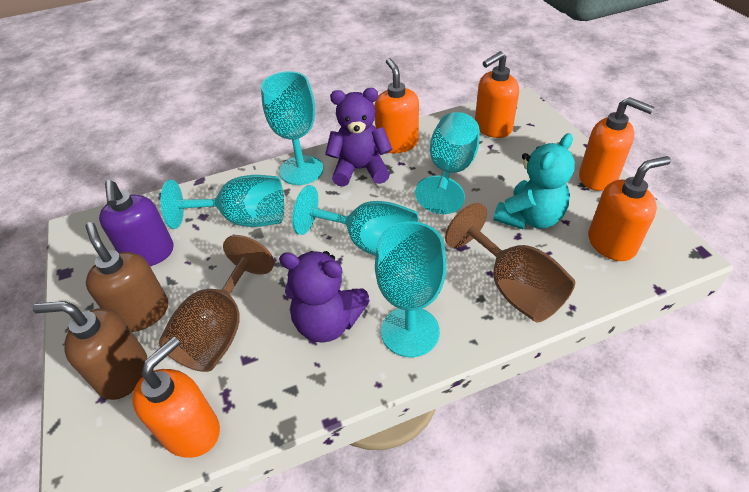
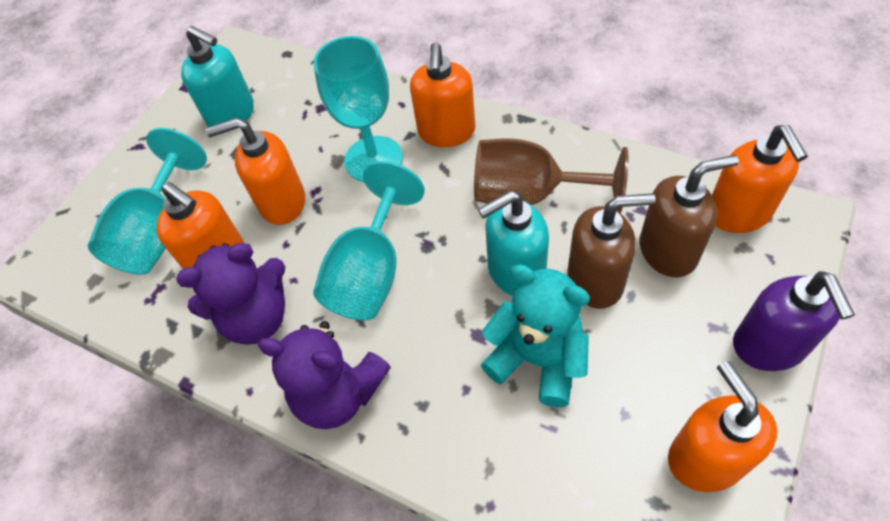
brown goblet: [159,235,274,372] [445,203,575,323] = 2 -> [474,138,628,213] = 1
turquoise goblet: [161,175,284,229] [261,71,323,185] [292,185,418,256] [375,221,446,357] [415,112,480,214] = 5 -> [88,128,207,274] [313,36,403,182] [313,161,425,320] = 3
turquoise soap dispenser: none = 0 -> [181,26,254,127] [478,190,549,296] = 2

